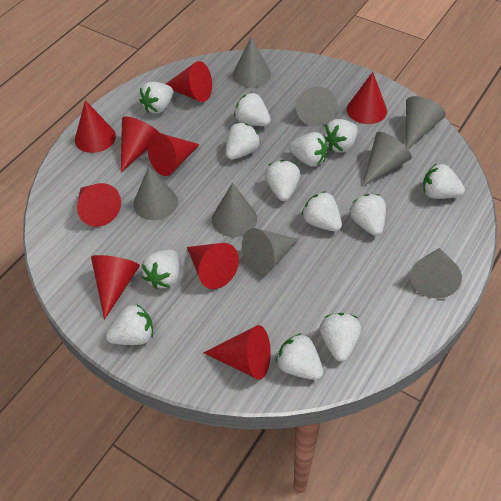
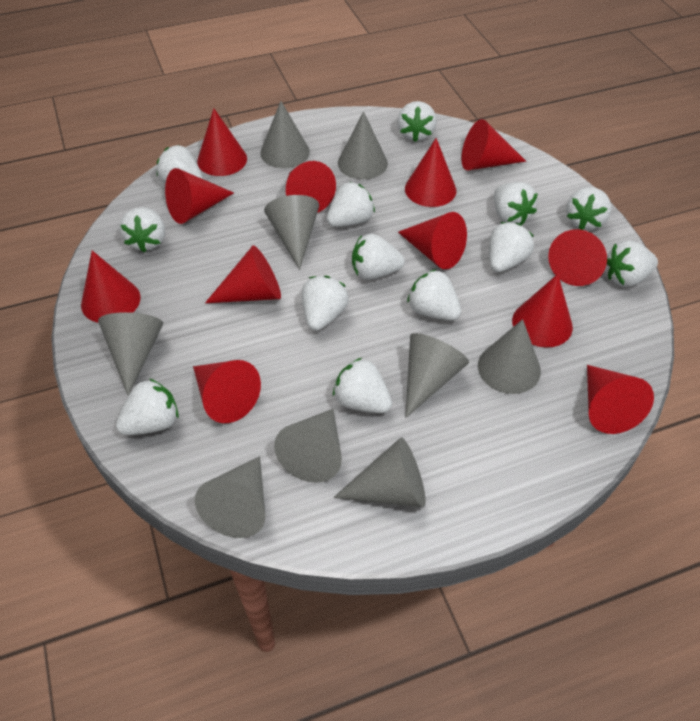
grey cone: [134,166,178,220] [212,183,257,237] [233,37,271,87] [242,228,299,276] [296,87,338,126] [362,132,412,187] [405,96,446,149] [410,248,462,299] = 8 -> [98,312,163,396] [195,456,265,538] [260,101,310,168] [264,195,319,270] [274,409,342,482] [333,438,426,507] [338,111,388,180] [405,333,469,418] [478,319,541,394] = 9
red cone: [75,100,116,153] [77,183,121,227] [91,255,140,320] [121,116,159,172] [148,133,200,176] [166,61,212,102] [187,243,239,289] [204,325,271,380] [347,72,387,124] = 9 -> [81,251,141,323] [165,168,234,224] [193,360,261,423] [197,108,247,176] [205,245,281,303] [286,161,336,213] [398,212,467,269] [405,138,456,207] [461,119,526,170] [512,274,573,347] [548,229,607,286] [587,365,654,434] = 12

